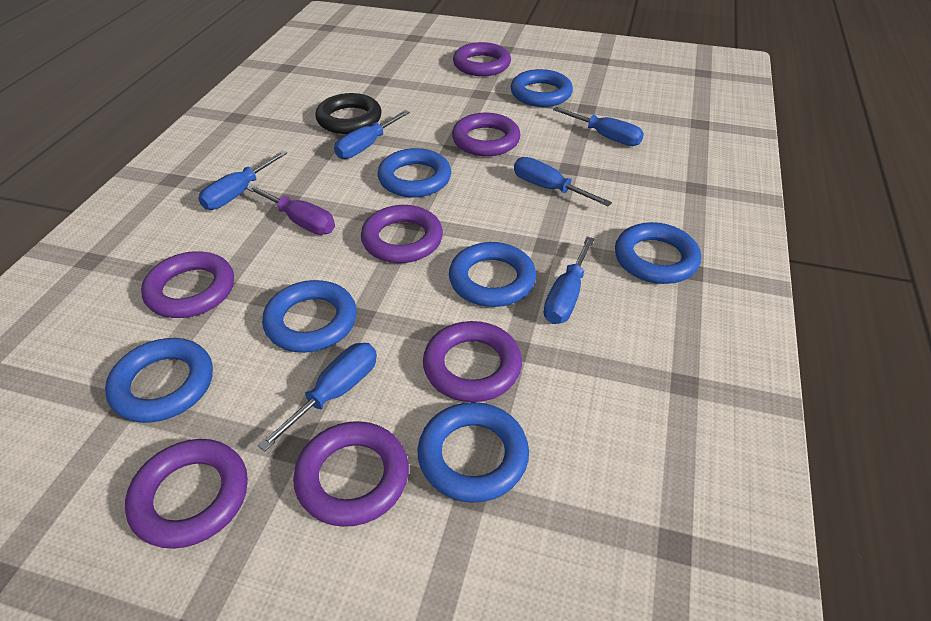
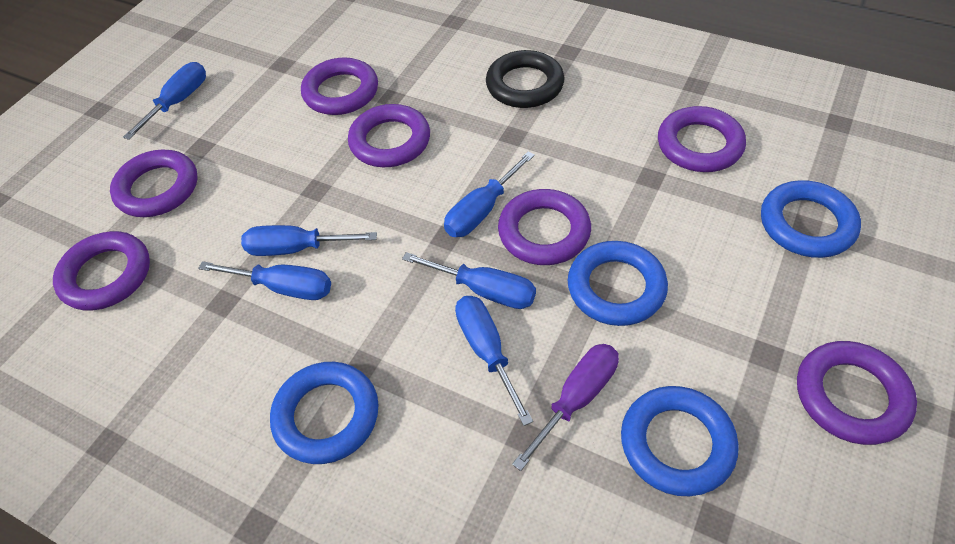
blue ring: [105,338,213,423] [262,280,357,353] [378,148,451,197] [418,402,529,503] [449,242,536,307] [511,69,573,107] [615,222,701,284] = 7 -> [270,362,379,464] [568,241,668,326] [621,386,739,496] [761,180,861,258] = 4

